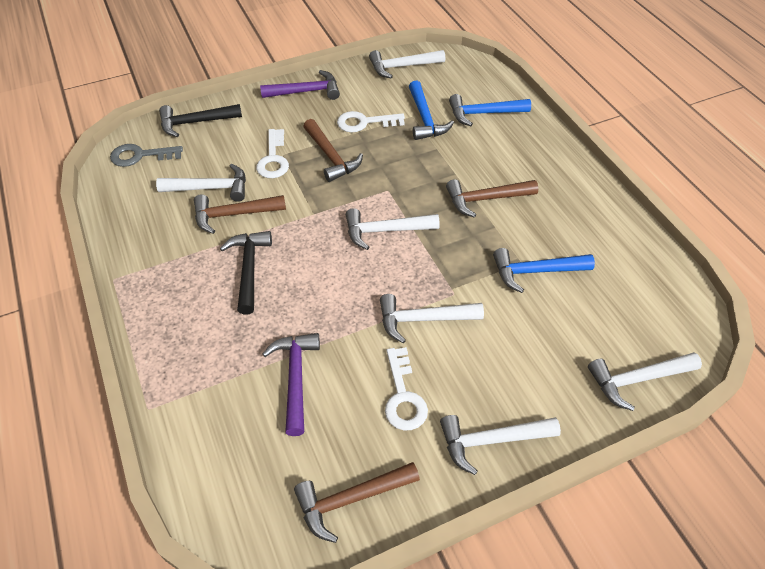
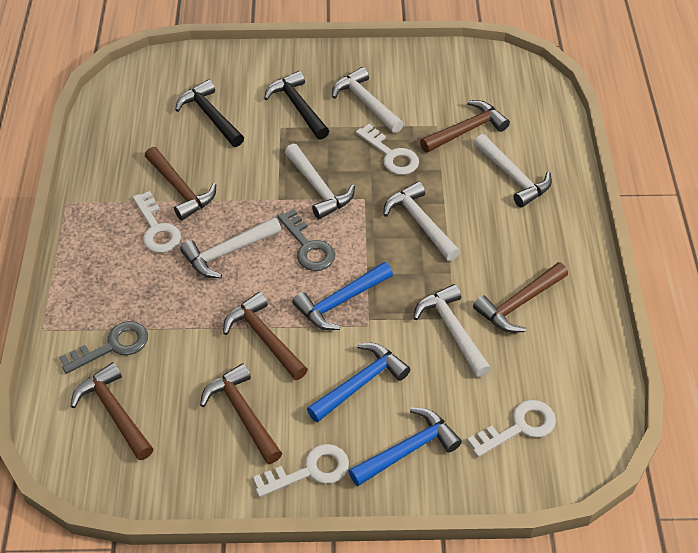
brown hammer: [194,194,286,234] [294,462,420,543] [303,119,363,182] [446,179,538,218] = 4 -> [70,362,153,460] [145,147,216,220] [200,363,282,464] [223,292,308,380] [420,100,510,153] [473,262,568,333] = 6
grey key: [110,144,183,167] = 1 -> [59,321,148,374] [277,209,335,271] = 2
purple hammer: [260,70,340,100] [262,333,320,436] = 2 -> none = 0
white key: [256,129,289,178] [337,111,405,132] [385,347,428,430] = 3 -> [133,191,181,253] [253,444,349,497] [356,124,419,175] [467,400,556,457] = 4

